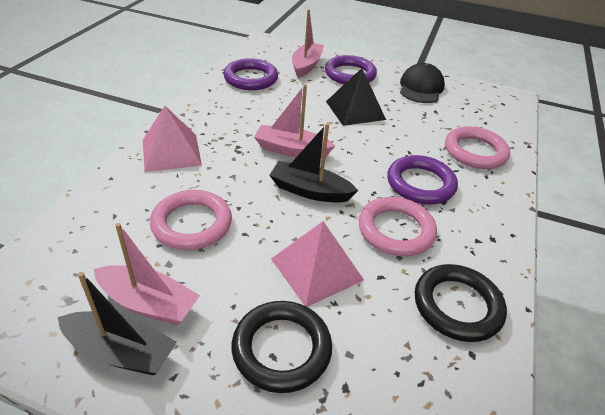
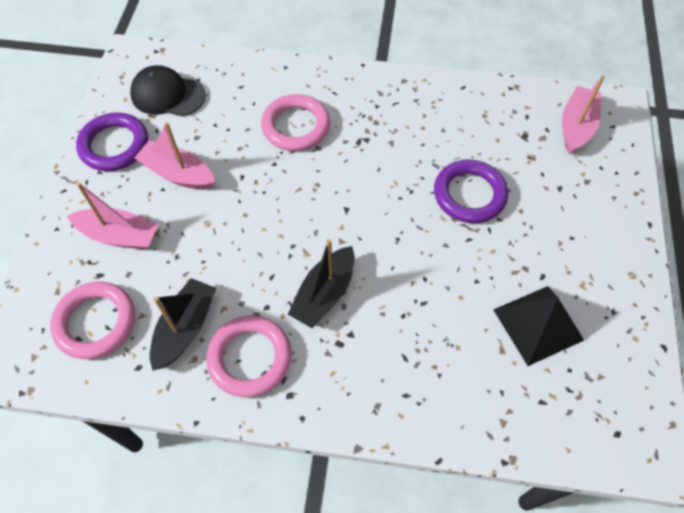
black ring: [231,301,332,393] [415,264,507,342] = 2 -> none = 0
pink pyramid: [143,106,202,172] [271,221,364,307] = 2 -> none = 0
purple ring: [223,58,278,90] [325,55,377,84] [387,155,458,205] = 3 -> [76,112,148,171] [434,159,508,223] = 2

